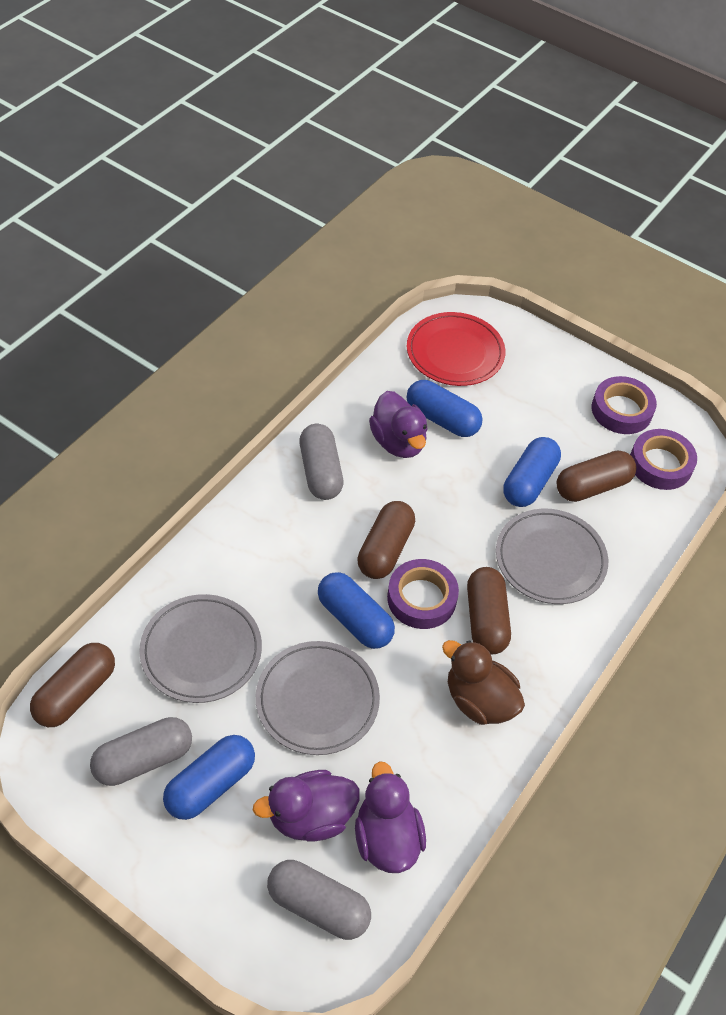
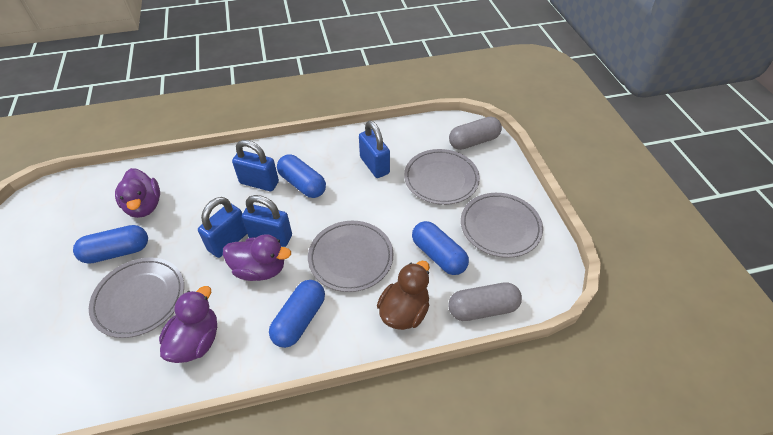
blue padlock: none = 0 -> [198,197,247,258] [232,140,279,191] [242,195,292,247] [359,120,390,178] = 4
brown capsule: [30,643,115,727] [357,501,415,579] [467,567,511,655] [557,451,637,502] = 4 -> none = 0
grey capsule: [90,717,192,786] [267,860,371,940] [299,424,344,500] = 3 -> [448,282,522,321] [449,117,502,150] = 2
grey plate: [139,594,262,703] [256,641,380,755] [496,509,608,604] = 3 -> [89,257,184,338] [308,221,393,292] [404,149,480,205] [461,193,543,258] = 4
purple tape: [387,559,459,629] [592,376,657,434] [630,429,697,490] = 3 -> none = 0
red plate: [407,312,505,386] = 1 -> none = 0

